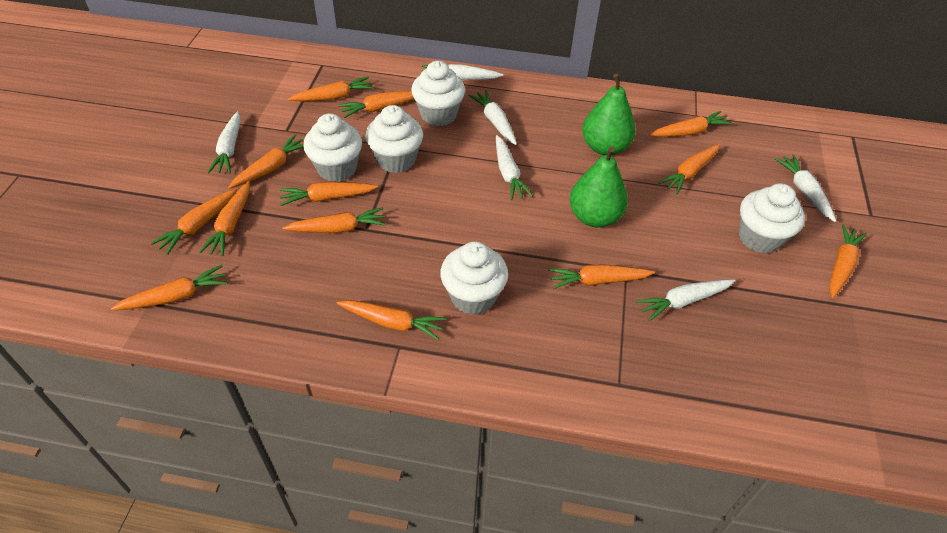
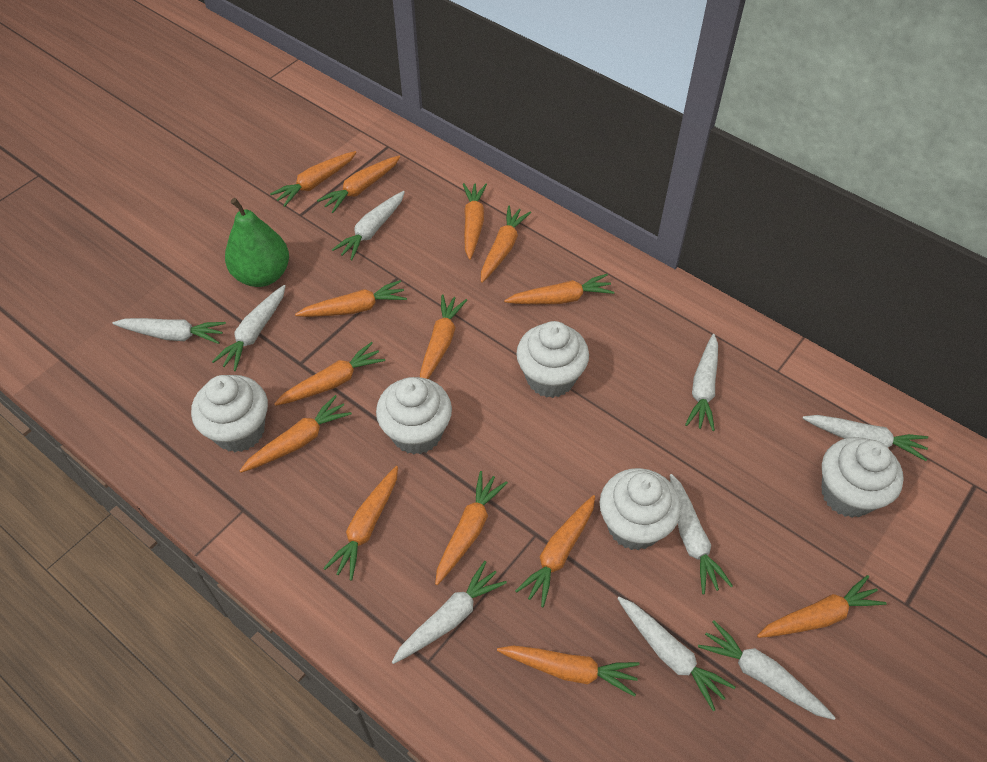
green pear: [570,146,628,227] [582,74,636,155] = 2 -> [225,198,289,287] = 1
orange carrot: [111,265,228,310] [151,188,237,255] [199,181,250,256] [228,135,304,189] [279,182,378,206] [283,207,386,233] [288,76,374,101] [336,300,446,340] [338,91,414,118] [548,264,655,289] [650,111,732,137] [658,144,720,194] [829,224,867,298] = 13 -> [240,395,352,473] [270,151,356,207] [274,342,385,406] [295,280,407,317] [317,155,400,213] [323,466,398,581] [420,294,467,379] [435,471,508,585] [463,183,487,260] [481,206,531,283] [497,645,640,697] [504,274,614,304] [515,495,595,607] [757,575,887,638] = 14
white carrot: [207,111,241,173] [421,64,504,80] [468,90,517,145] [496,135,533,200] [636,279,735,321] [775,154,836,222] = 6 -> [112,318,226,344] [212,285,286,371] [332,191,405,260] [392,561,507,664] [617,597,735,711] [670,474,733,594] [685,334,718,431] [698,620,836,720] [802,415,928,461] = 9

